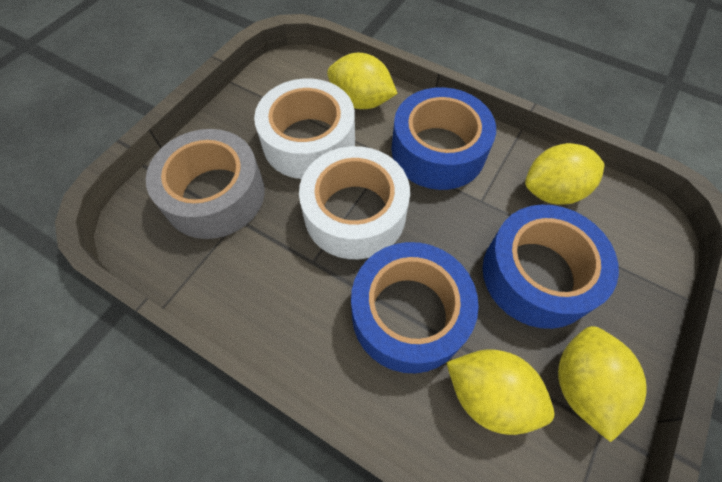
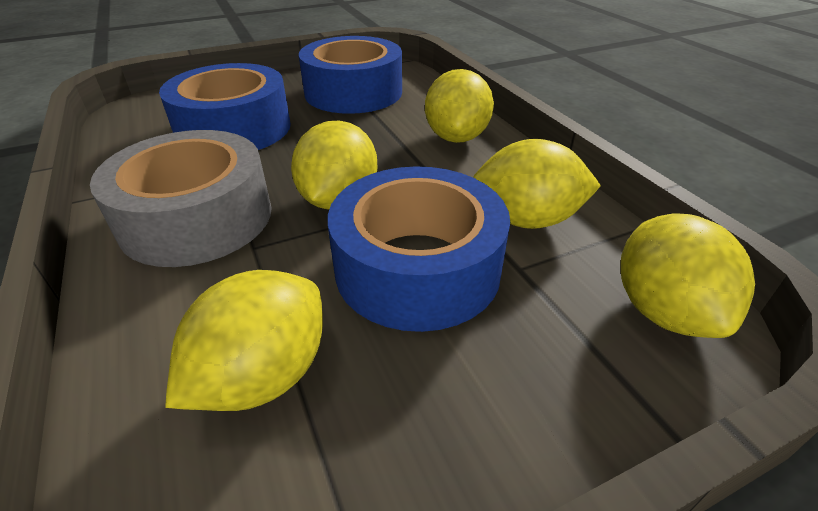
white tape: [254,79,355,179] [299,146,410,259] = 2 -> none = 0
yellow lemon: [327,53,398,109] [446,349,554,435] [525,143,604,205] [558,326,647,442] = 4 -> [165,270,323,411] [291,121,377,209] [425,69,494,143] [473,139,601,229] [621,214,755,338] = 5

